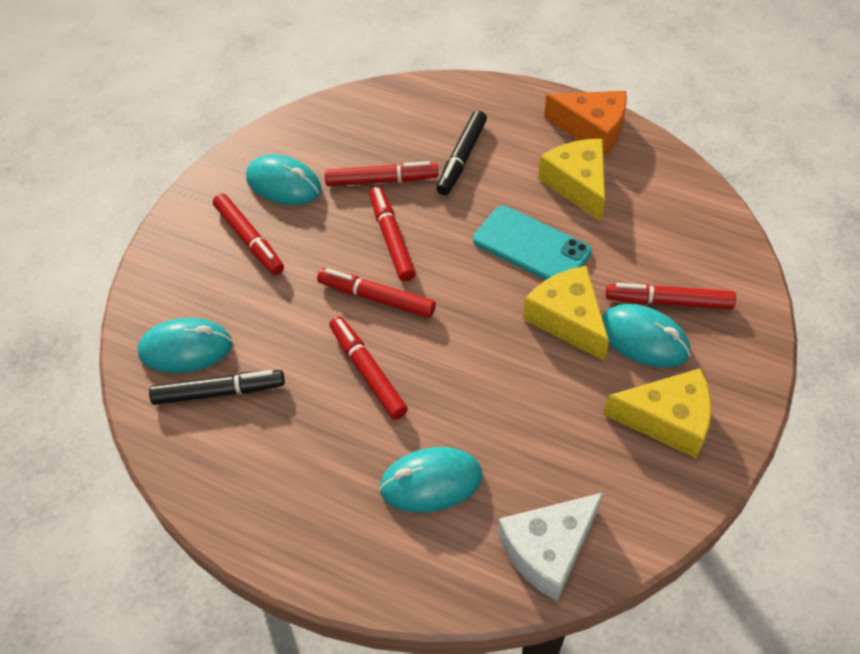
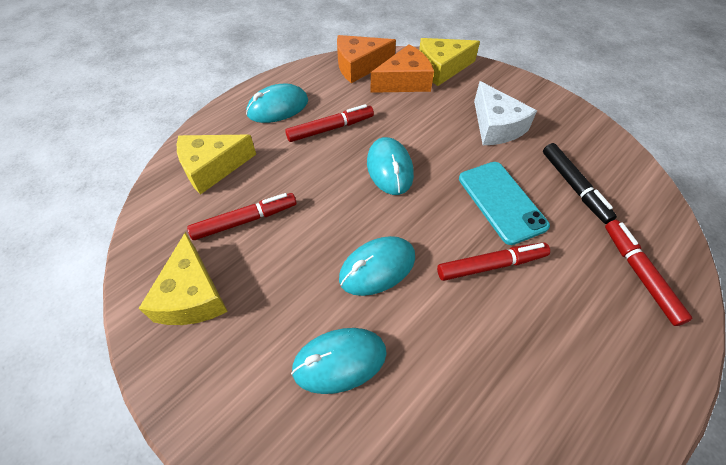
black marker: [149,370,285,405] [437,111,487,195] = 2 -> [543,143,617,224] = 1
orange cheese: [544,91,627,156] = 1 -> [337,35,396,83] [370,44,434,93] = 2
red marker: [213,194,284,275] [317,268,436,318] [325,161,438,186] [329,316,408,420] [370,187,416,281] [605,283,736,309] = 6 -> [187,193,297,240] [285,104,374,142] [437,243,550,281] [605,220,692,326] = 4

